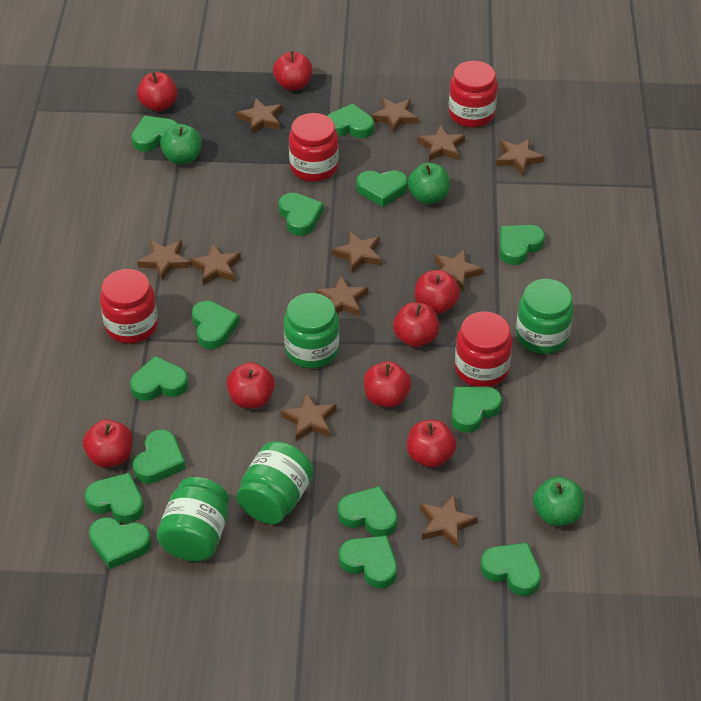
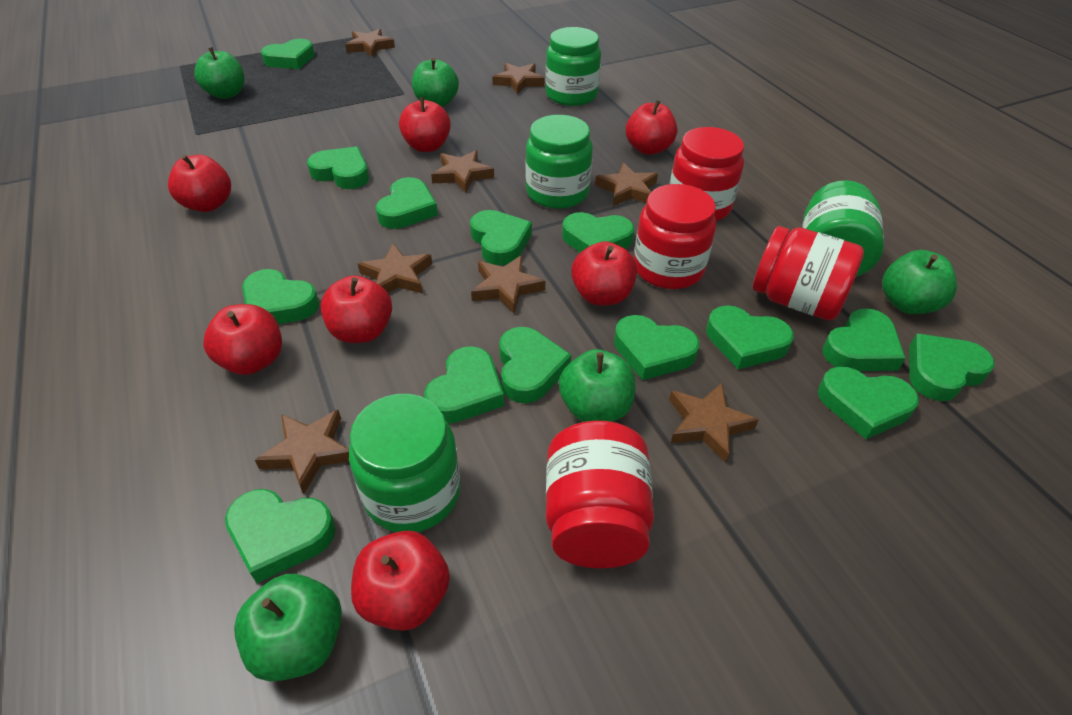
brown star: [137,240,190,281] [189,244,241,285] [236,98,283,135] [281,393,337,441] [316,276,368,317] [332,231,382,273] [371,98,418,133] [417,125,465,161] [420,494,478,549] [434,249,483,292] [496,138,544,175] = 11 -> [255,410,349,494] [345,29,395,57] [358,244,432,294] [431,150,494,193] [471,255,545,314] [493,63,544,94] [595,162,658,206] [669,383,759,462] = 8
green apple: [160,124,202,164] [407,163,450,204] [533,477,584,526] = 3 -> [194,47,245,99] [234,574,342,681] [412,58,459,107] [559,349,636,422] [882,250,957,314] = 5
red apple: [83,419,133,468] [137,72,177,112] [227,362,275,408] [273,51,312,91] [364,361,411,407] [393,302,440,347] [407,420,456,468] [415,270,460,314] = 8 -> [168,155,231,212] [203,304,282,375] [321,275,392,343] [351,531,450,631] [399,97,451,152] [571,241,637,306] [626,100,677,155] = 7

